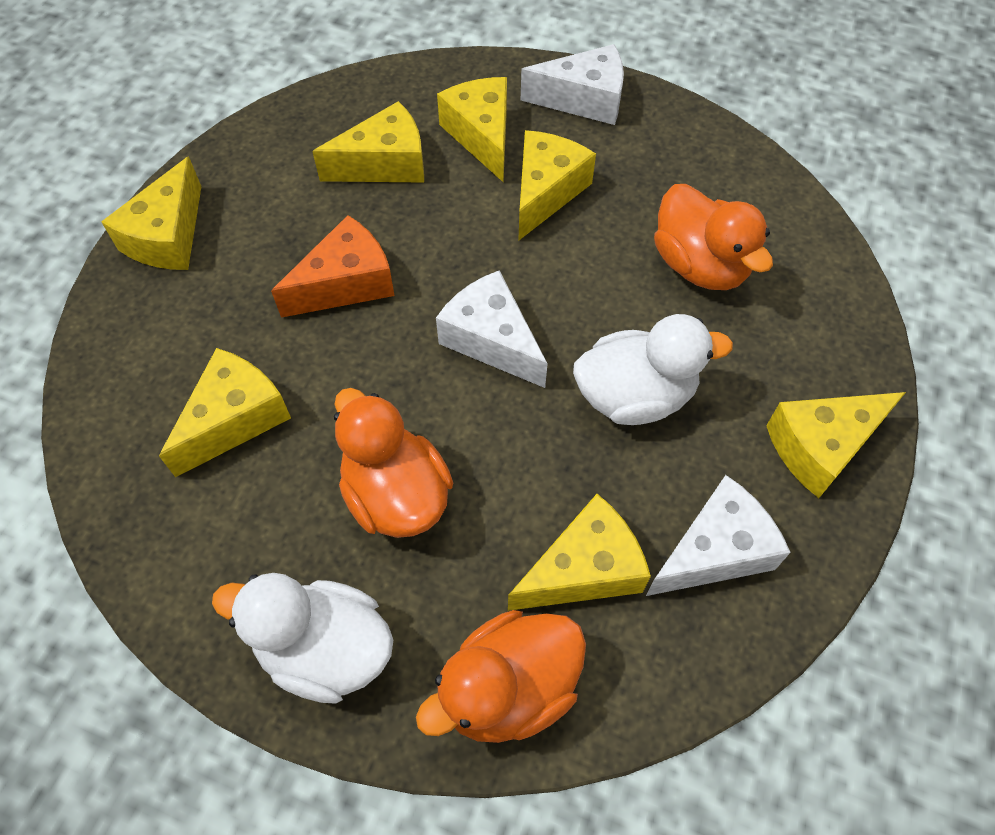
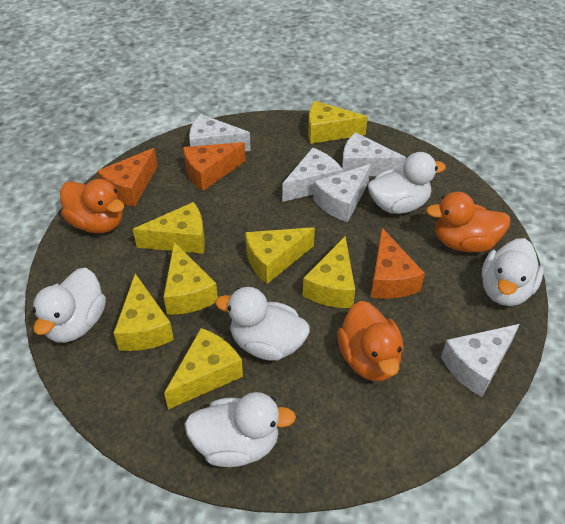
orange cheese: [271,215,395,318] = 1 -> [97,148,158,207] [183,142,246,191] [371,228,425,298] = 3
white cheese: [436,270,548,388] [521,44,624,125] [646,475,791,596] = 3 -> [189,114,251,151] [282,148,343,202] [313,164,371,222] [342,132,406,176] [441,324,520,397] = 5
white duck: [212,573,393,703] [573,314,733,425] = 2 -> [32,268,106,343] [184,392,296,467] [215,287,310,361] [368,152,446,214] [482,238,544,306] = 5

